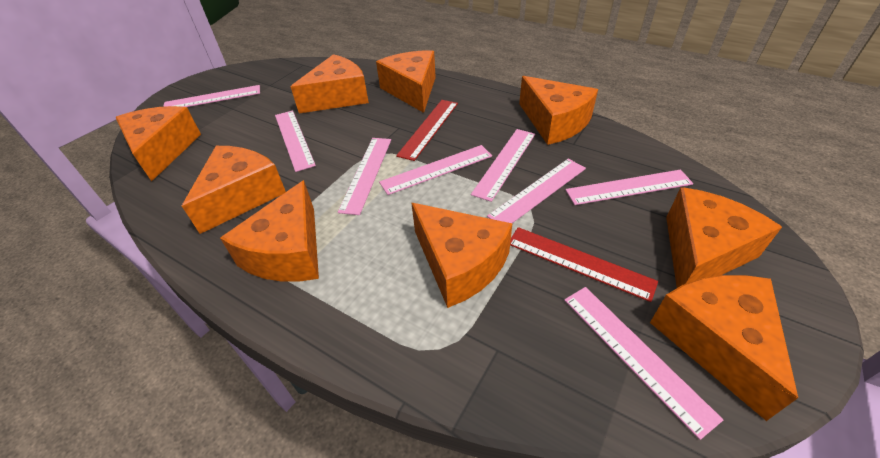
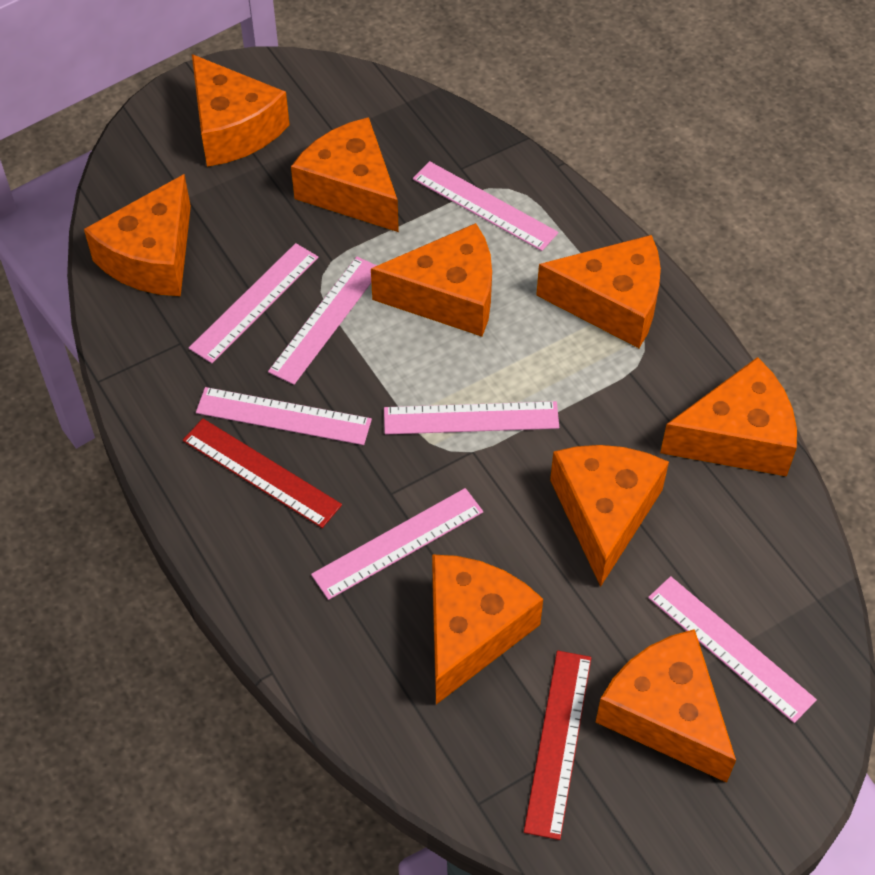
pink ruler: [163,85,260,107] [275,110,316,172] [338,138,391,215] [379,145,492,195] [471,129,535,202] [487,159,586,223] [564,287,723,440] [566,170,693,205] = 8 -> [189,243,319,363] [196,387,372,445] [268,257,377,385] [311,488,483,600] [384,401,559,435] [413,161,558,251] [648,576,817,723] = 7

